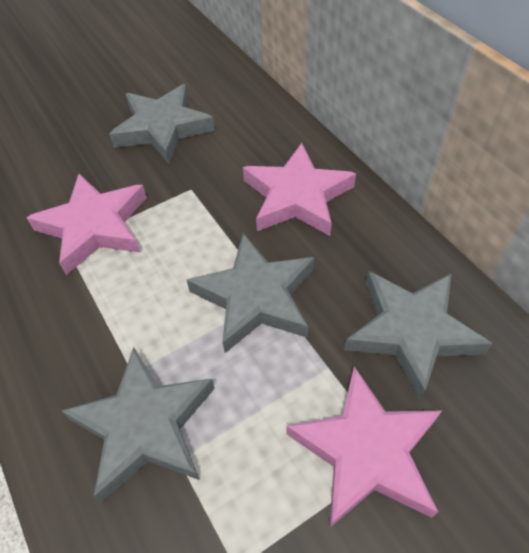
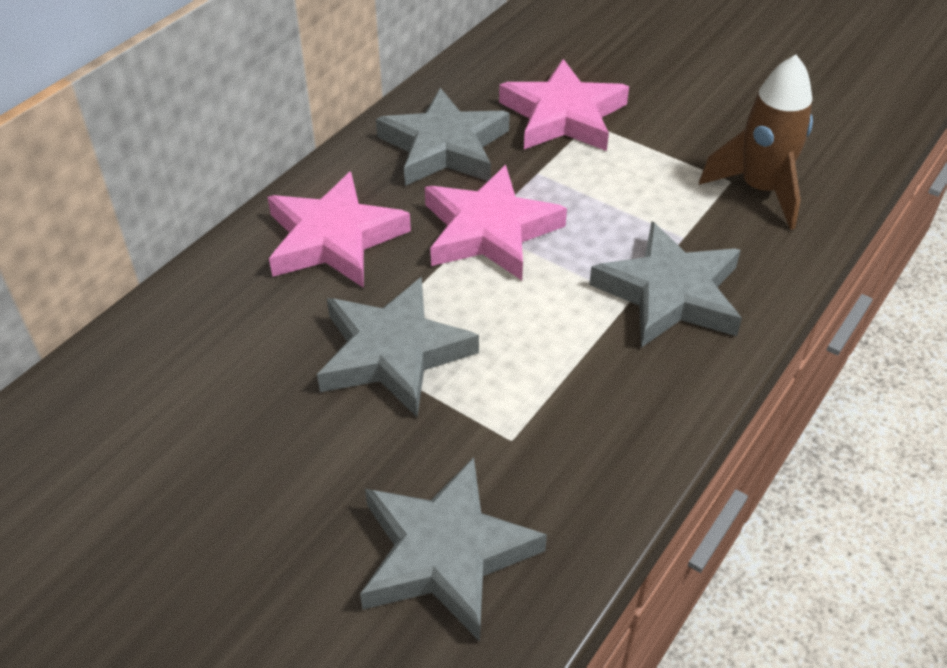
brown rocket: none = 0 -> [699,55,813,230] = 1

